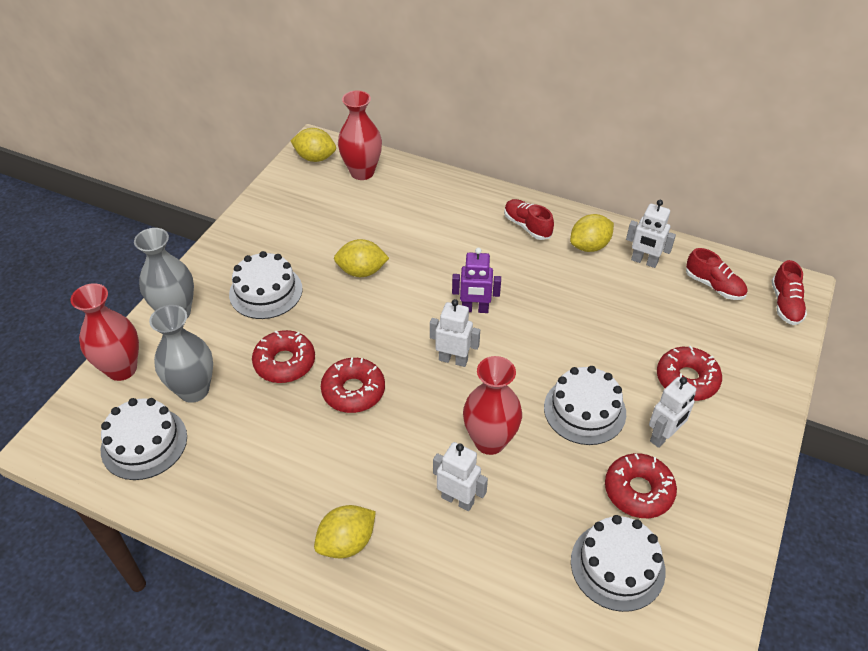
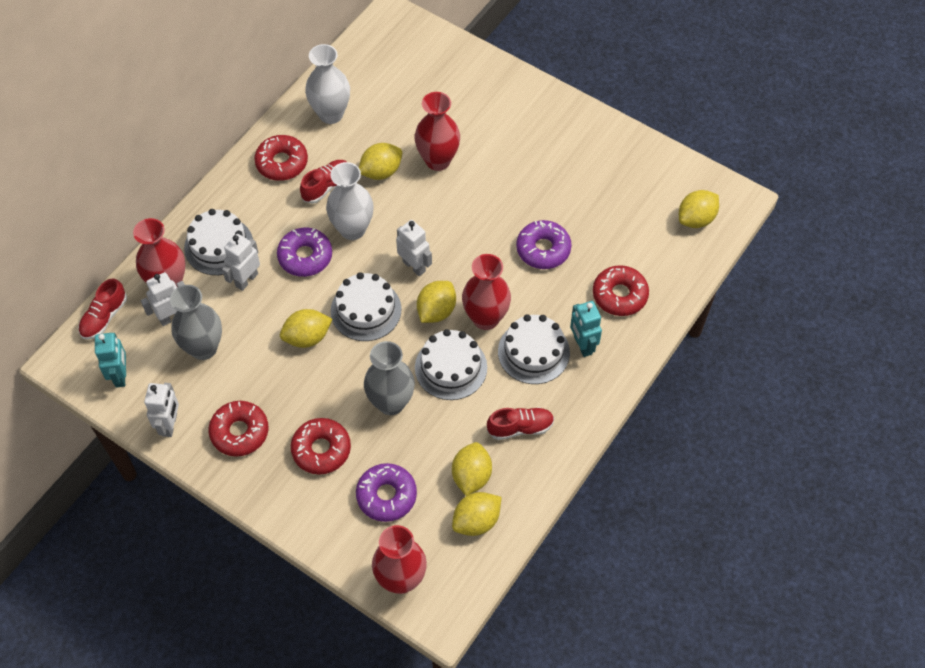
purple donut: none = 0 -> [277,227,332,277] [356,463,417,522] [516,220,572,269] = 3
purple robot: [452,248,501,313] = 1 -> none = 0
red vase: [70,283,139,381] [338,90,382,180] [463,356,522,455] = 3 -> [133,218,185,288] [372,525,427,594] [415,92,460,171] [462,254,511,330] = 4
turquoise robot: none = 0 -> [95,333,126,388] [570,301,602,357] = 2
white vase: none = 0 -> [305,44,350,124] [326,162,374,240] = 2
yellow lemon: [291,128,336,162] [314,505,376,559] [334,239,389,277] [570,214,614,252] = 4 -> [280,309,332,348] [359,143,402,180] [417,281,456,323] [452,442,492,496] [452,492,502,536] [679,190,719,228] = 6

